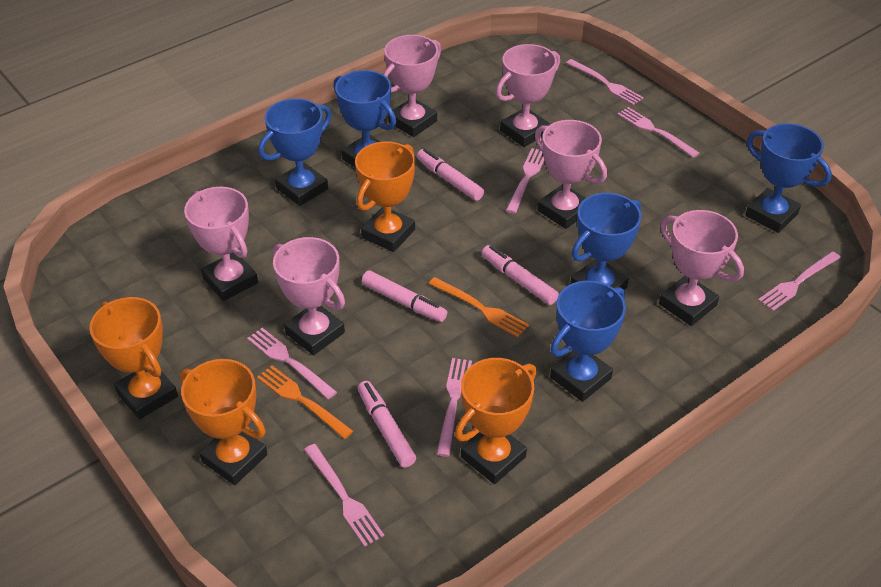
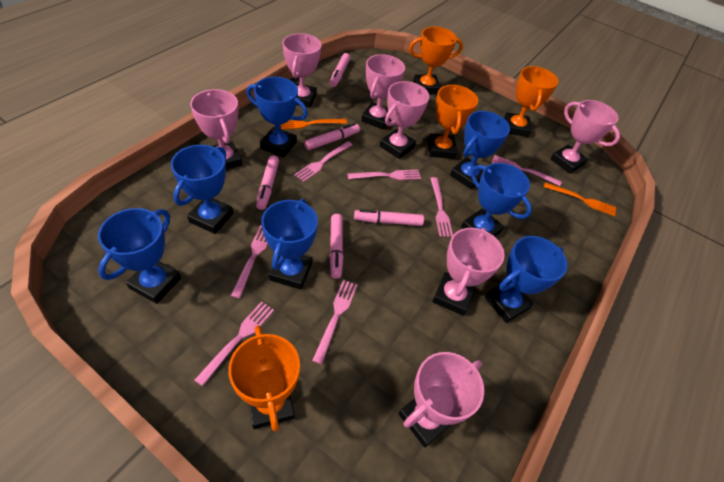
blue trophy: [259,98,332,206] [334,70,396,168] [550,280,626,402] [570,193,642,290] [745,123,832,233] = 5 -> [98,208,181,304] [171,145,233,234] [246,77,308,157] [261,199,318,290] [450,111,510,189] [461,163,532,237] [485,236,567,323] = 7
pink marker: [358,381,416,467] [362,270,447,322] [417,149,484,201] [481,245,559,305] = 4 -> [256,156,279,210] [304,123,360,150] [329,214,344,279] [330,53,350,87] [354,209,424,226] = 5
pink trophy: [184,187,258,301] [273,237,345,355] [383,35,441,137] [496,44,560,147] [535,120,607,229] [659,210,744,326] = 6 -> [190,89,242,170] [283,33,322,108] [361,54,405,130] [380,81,429,159] [399,352,484,447] [432,228,505,316] [550,100,620,174] = 7

